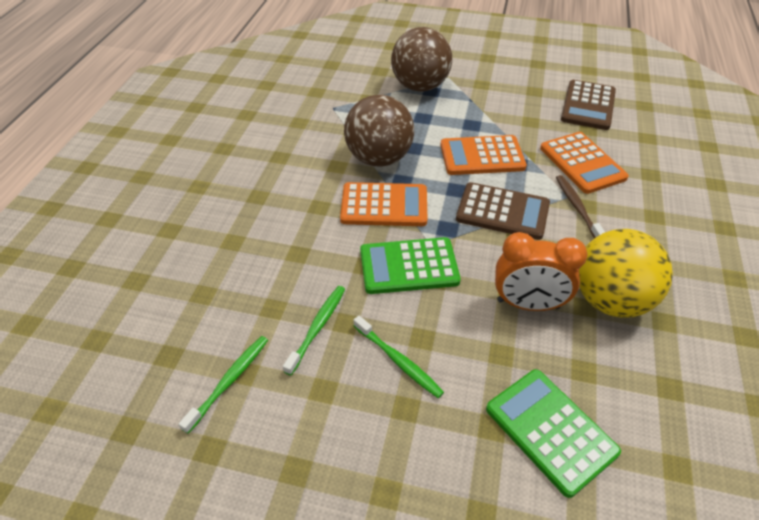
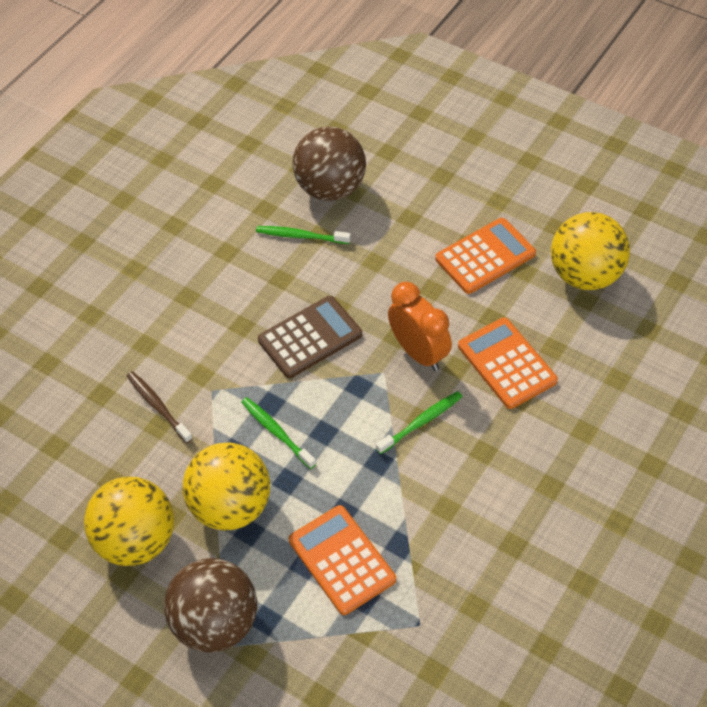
brown calculator: [456,182,550,240] [561,80,616,130] = 2 -> [258,296,362,378] = 1
green calculator: [360,237,461,294] [486,369,621,498] = 2 -> none = 0
yellow ball: [579,229,673,318] = 1 -> [84,476,174,566] [183,442,270,531] [551,212,630,290] = 3

